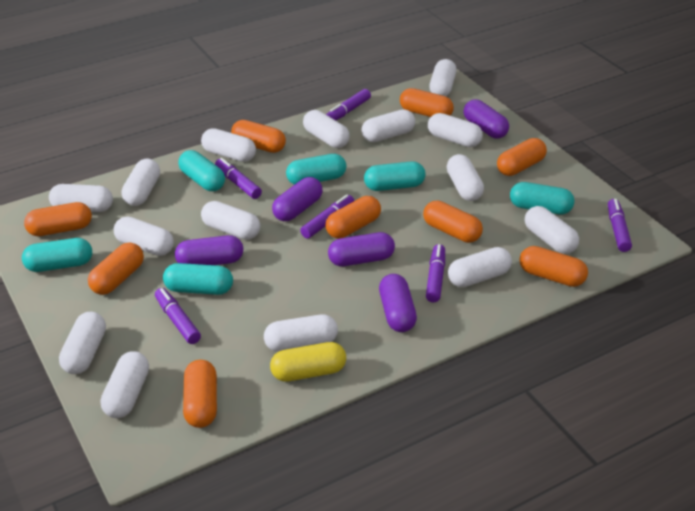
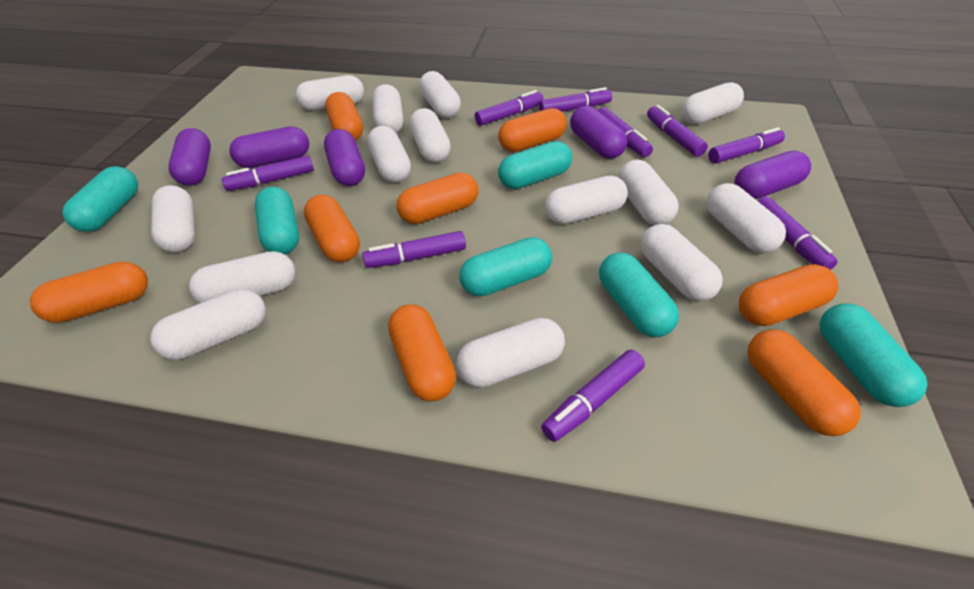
orange capsule: [24,202,92,236] [88,243,144,295] [183,360,217,428] [231,120,286,153] [325,196,381,239] [400,88,454,117] [423,201,483,243] [497,138,547,176] [519,246,588,287] = 9 -> [30,262,148,323] [304,195,360,262] [325,92,363,141] [388,304,456,401] [396,173,478,224] [498,108,567,152] [739,264,838,326] [747,330,861,436] = 8
purple marker: [155,288,201,344] [215,158,262,199] [300,194,354,239] [326,89,371,120] [426,244,445,302] [608,199,632,252] = 6 -> [222,155,314,191] [362,231,466,268] [475,90,543,126] [539,87,612,112] [541,350,645,442] [598,107,653,157] [647,105,708,157] [708,127,785,163] [758,196,838,270] = 9
white capsule: [49,184,113,212] [59,312,106,374] [101,351,149,418] [114,216,174,256] [122,159,160,206] [201,128,256,162] [201,201,260,240] [264,314,338,352] [303,110,350,148] [362,109,415,142] [428,113,483,147] [429,59,457,96] [447,154,484,201] [448,247,512,287] [525,206,579,254] = 15 -> [150,289,266,360] [151,185,195,252] [189,251,295,303] [296,75,364,110] [367,126,411,183] [372,84,403,133] [409,108,451,163] [419,71,461,118] [456,318,565,388] [545,176,628,224] [618,160,678,225] [640,224,723,301] [682,82,744,124] [706,183,786,253] = 14
yellow capsule: [270,342,346,382] = 1 -> none = 0

